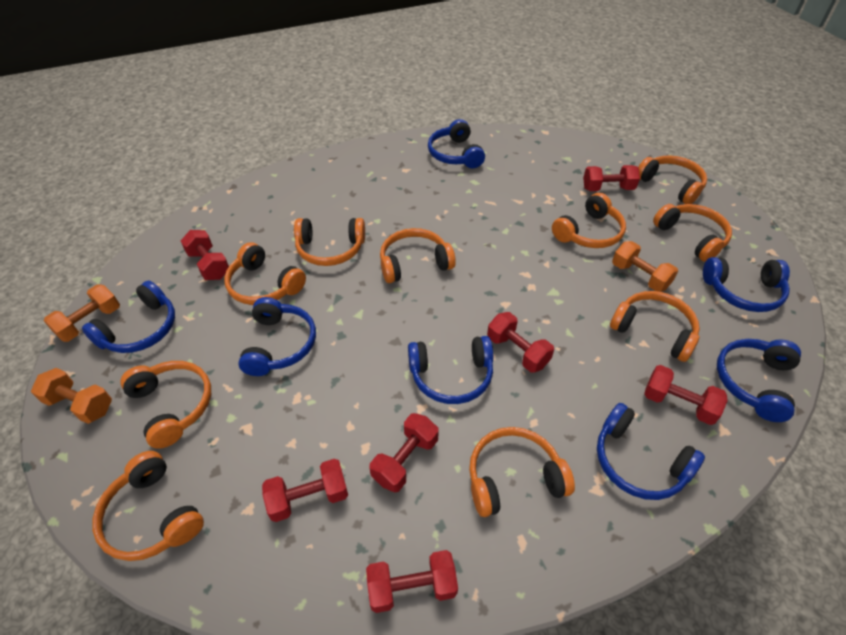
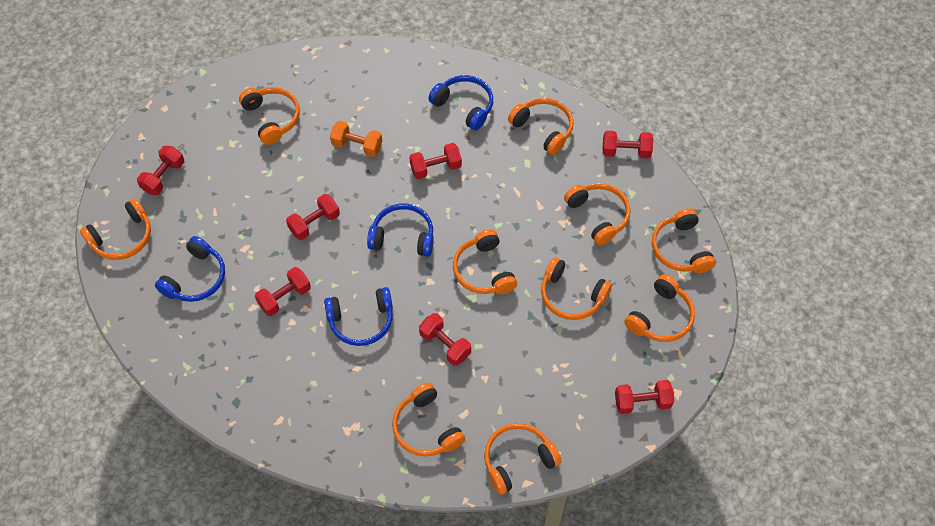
blue headphones: [82,280,175,353] [238,297,316,376] [408,336,493,404] [428,119,485,168] [597,403,705,500] [703,257,790,312] [717,339,801,422] = 7 -> [155,236,225,302] [324,287,393,346] [367,203,434,257] [429,75,493,131] = 4
orange dumbbell: [31,368,112,424] [44,284,120,342] [612,241,678,292] = 3 -> [330,121,382,157] = 1

